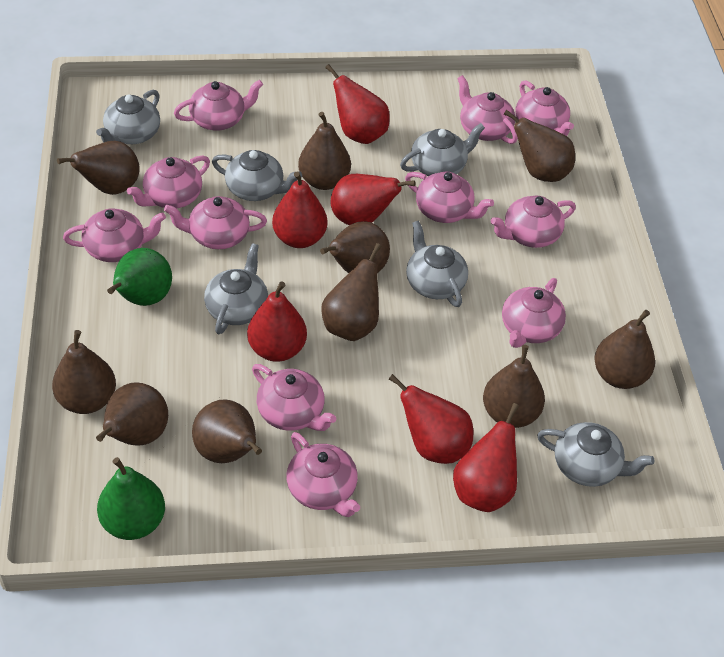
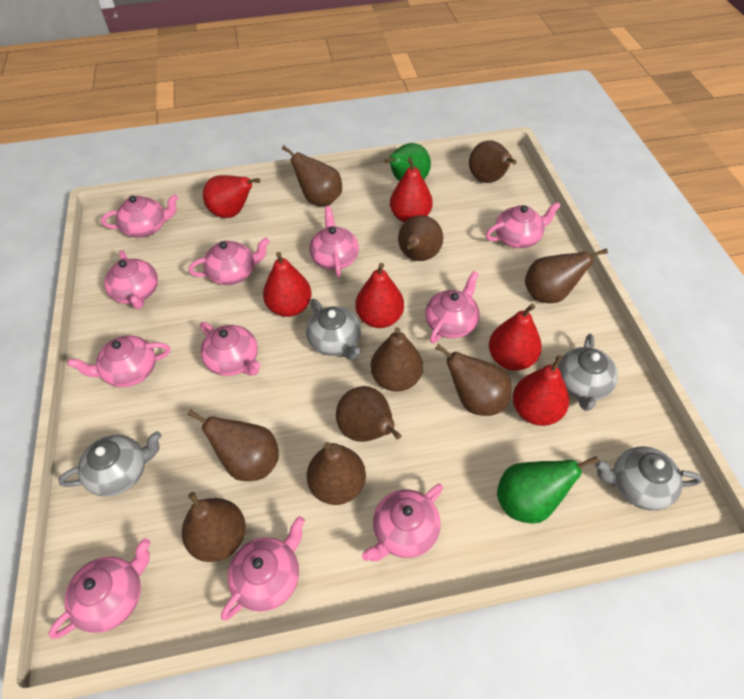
grey teapot: [96,90,160,144] [204,243,268,334] [212,150,302,201] [400,123,485,176] [406,220,468,307] [537,422,654,487] = 6 -> [58,431,162,497] [306,299,361,360] [558,334,618,411] [594,447,702,510] = 4

